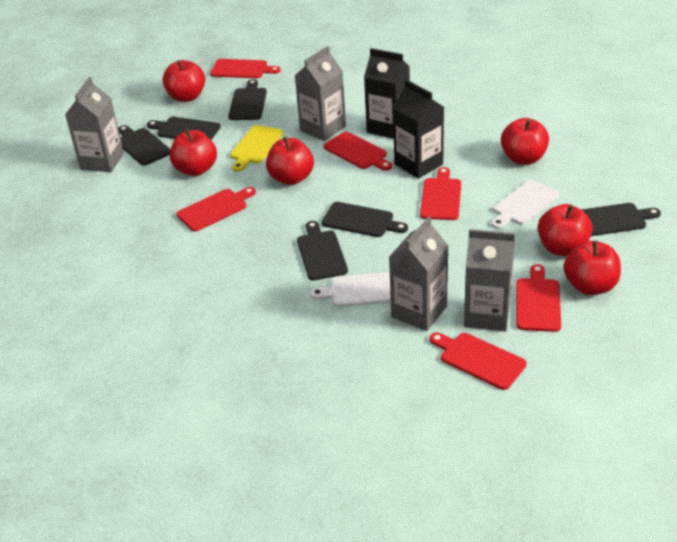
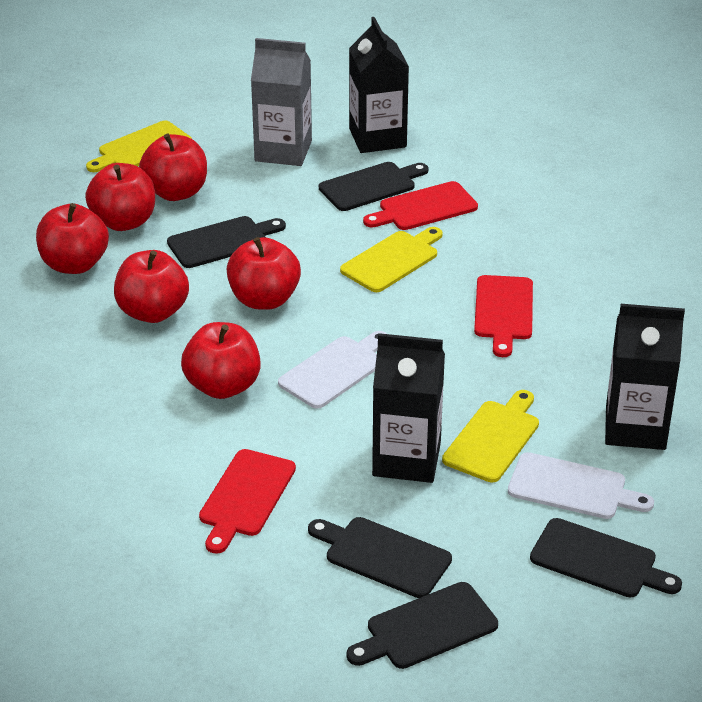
black carton: [364,48,410,139] [393,79,445,179] = 2 -> [349,17,409,153] [372,333,445,483] [605,304,685,450] = 3
black cutting board: [118,125,170,166] [147,117,221,140] [228,79,267,120] [297,221,348,281] [322,202,408,237] [582,203,661,236] = 6 -> [167,216,286,268] [308,517,452,598] [319,162,429,211] [346,582,498,669] [530,518,682,597] = 5
grey carton: [65,77,124,172] [295,46,346,141] [389,216,448,331] [464,229,515,332] = 4 -> [251,38,312,166] = 1
red cutting board: [177,187,256,232] [210,59,281,78] [323,132,392,171] [420,167,461,220] [430,333,527,390] [516,264,561,332] = 6 -> [199,449,296,554] [363,181,478,230] [474,275,533,357] = 3
yellow cutting board: [230,125,284,172] = 1 -> [86,120,192,172] [340,227,443,292] [442,390,539,482] = 3

